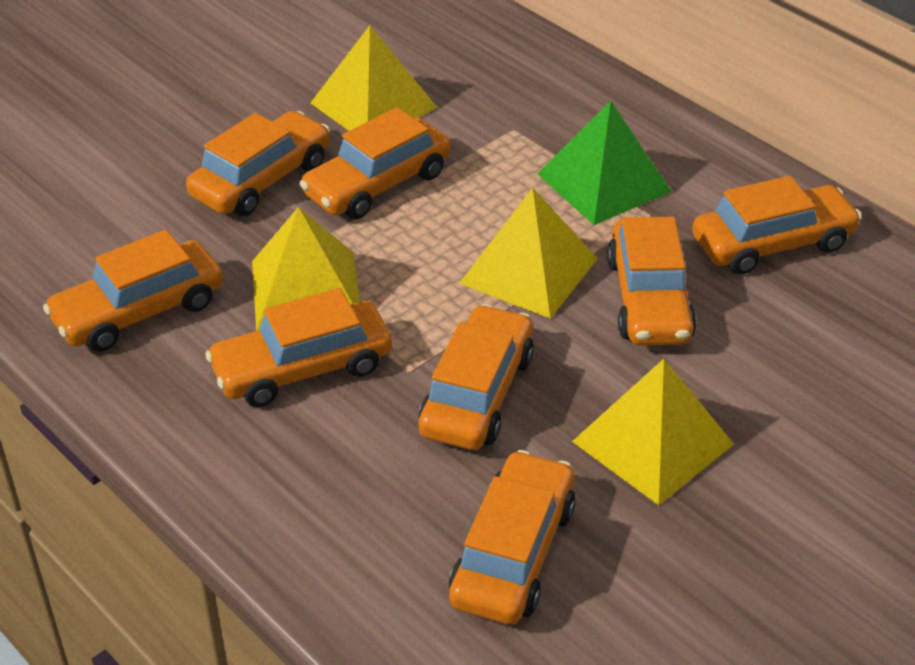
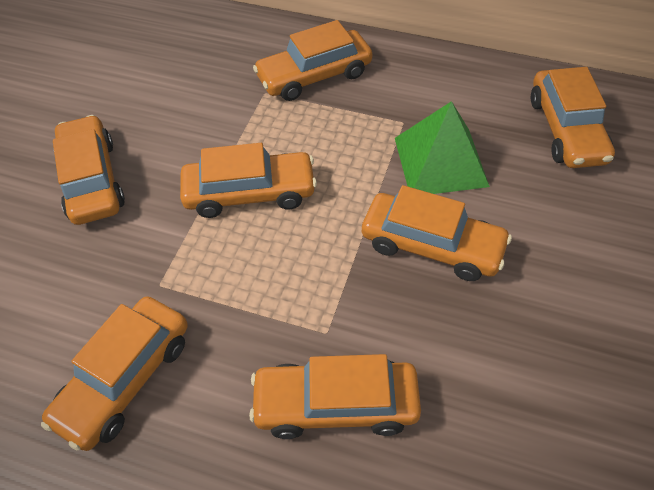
orange car: [43,230,223,351] [186,111,330,216] [205,288,392,407] [299,107,451,219] [418,304,534,450] [449,450,576,625] [607,217,697,345] [692,176,862,275] = 8 -> [41,296,188,451] [53,115,125,225] [180,143,317,218] [249,354,421,439] [253,20,372,101] [362,185,512,281] [531,67,615,168] = 7
yellow pyramid: [252,207,360,331] [311,25,437,131] [460,187,597,319] [572,359,734,505] = 4 -> none = 0

